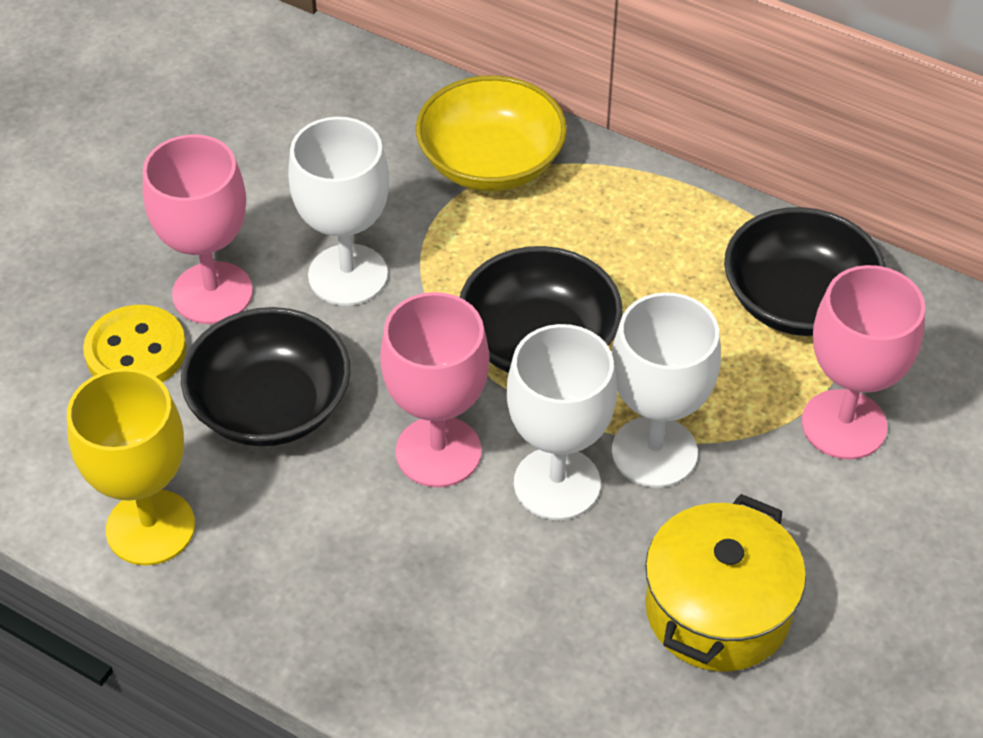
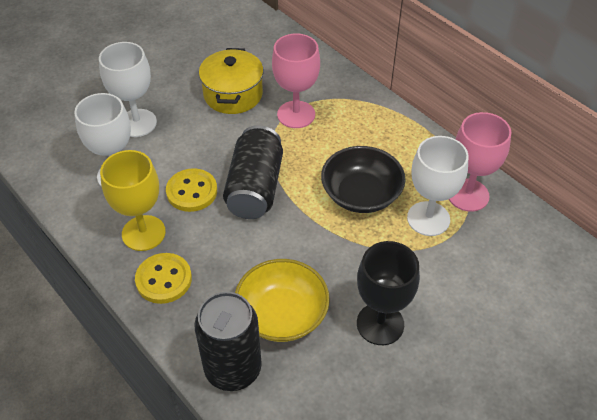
black bowl: [181,307,351,446] [460,246,623,373] [724,207,886,336] = 3 -> [321,146,405,213] = 1
black can: none = 0 -> [195,292,262,391] [223,125,283,219] = 2
black goblet: none = 0 -> [357,241,420,345] = 1
pink goblet: [143,135,253,324] [380,292,489,487] [802,265,925,460] = 3 -> [272,33,320,128] [449,112,511,212] = 2
yellow button: [83,305,187,382] = 1 -> [135,253,192,304] [166,168,217,212] = 2

